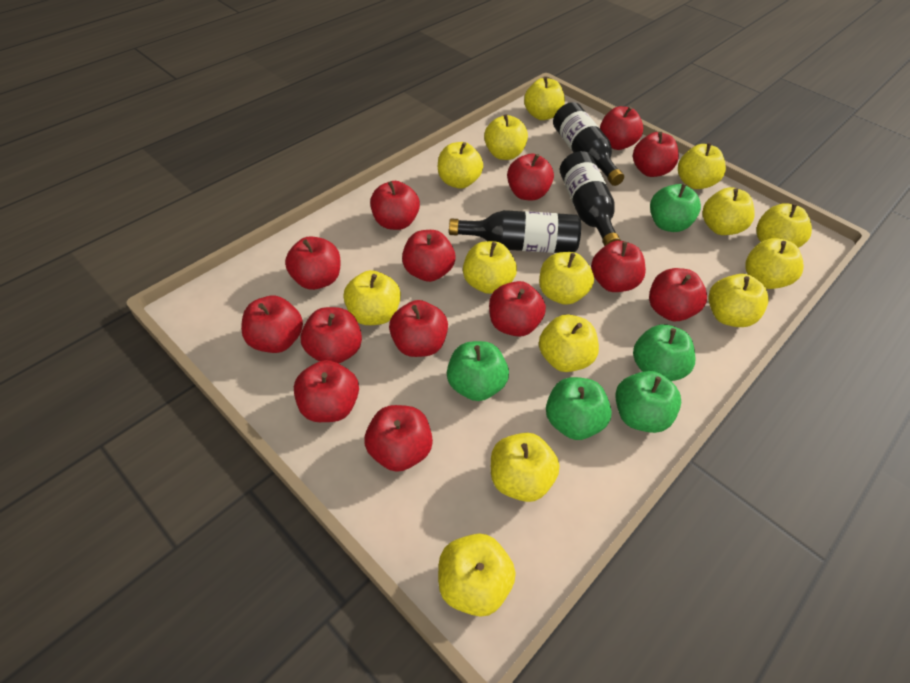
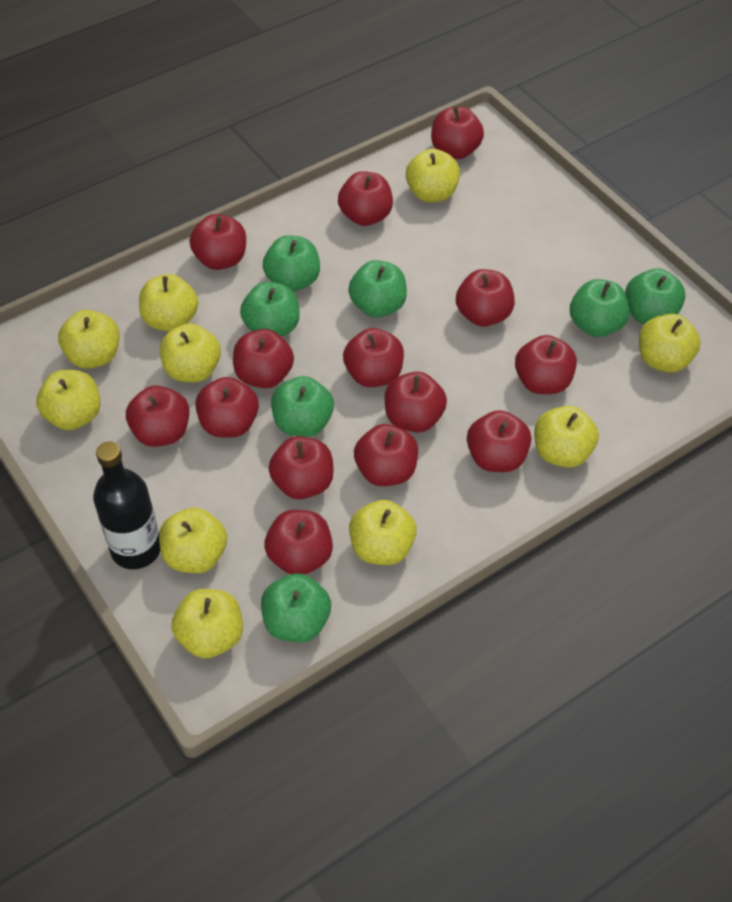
black bottle: [449,210,581,253] [553,102,624,186] [560,151,621,246] = 3 -> [93,441,160,569] = 1
green apple: [447,341,509,401] [546,377,612,440] [615,371,682,433] [633,324,695,381] [650,184,701,232] = 5 -> [240,282,300,337] [261,573,331,642] [263,235,320,292] [271,376,334,437] [348,260,407,318] [570,279,630,337] [625,268,685,324] = 7
yellow apple: [343,270,401,325] [438,142,483,189] [438,534,516,617] [463,241,517,294] [484,114,528,160] [491,433,560,502] [524,77,565,120] [539,252,594,305] [539,315,599,372] [678,143,726,189] [702,187,755,235] [708,274,769,327] [745,238,804,289] [756,203,812,248] = 14 -> [36,370,100,430] [58,310,120,368] [139,274,198,332] [159,507,227,573] [160,323,221,382] [171,589,243,659] [349,500,417,565] [406,149,460,202] [534,406,599,468] [639,314,701,373] = 10

